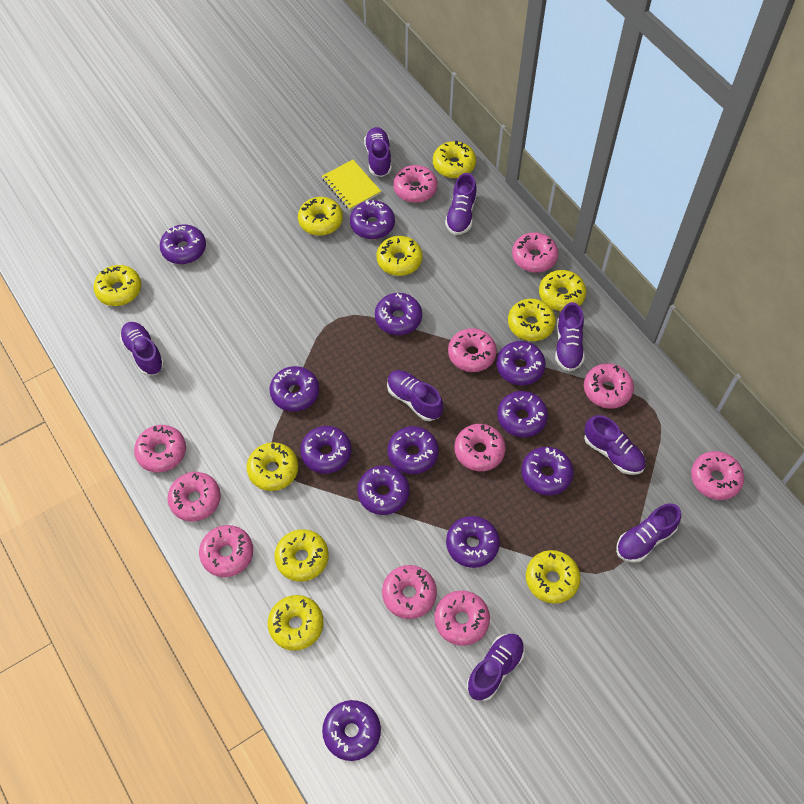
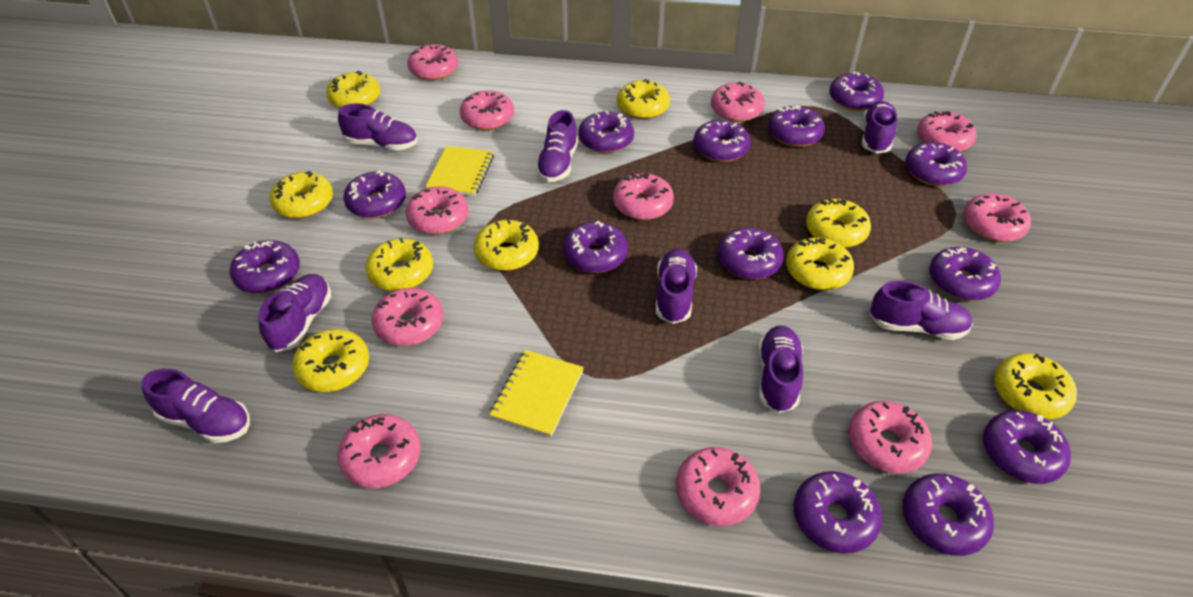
purple donut: [160,224,206,264] [270,366,319,412] [300,426,352,474] [322,700,381,761] [350,200,395,239] [357,465,410,515] [375,293,422,335] [388,426,439,474] [446,516,500,568] [496,341,546,385] [497,391,548,437] [521,447,573,495] = 12 -> [230,240,300,294] [343,170,406,218] [563,221,628,273] [578,111,634,153] [693,120,751,162] [717,227,784,279] [768,106,825,147] [794,471,882,554] [830,71,884,111] [903,473,994,556] [905,142,967,186] [929,247,1001,301] [983,410,1071,484] = 13
yellow donut: [93,265,141,306] [247,442,298,491] [268,595,324,651] [275,529,329,582] [298,197,343,236] [376,236,423,276] [433,141,476,178] [508,299,556,341] [526,550,581,604] [539,270,586,311] = 10 -> [270,171,333,218] [292,329,369,392] [326,71,381,108] [365,238,433,291] [474,219,539,271] [617,79,670,119] [786,237,854,290] [806,198,871,248] [994,353,1077,419] = 9
yellow notebook: [322,160,381,210] = 1 -> [425,146,494,196] [489,350,584,437] = 2

